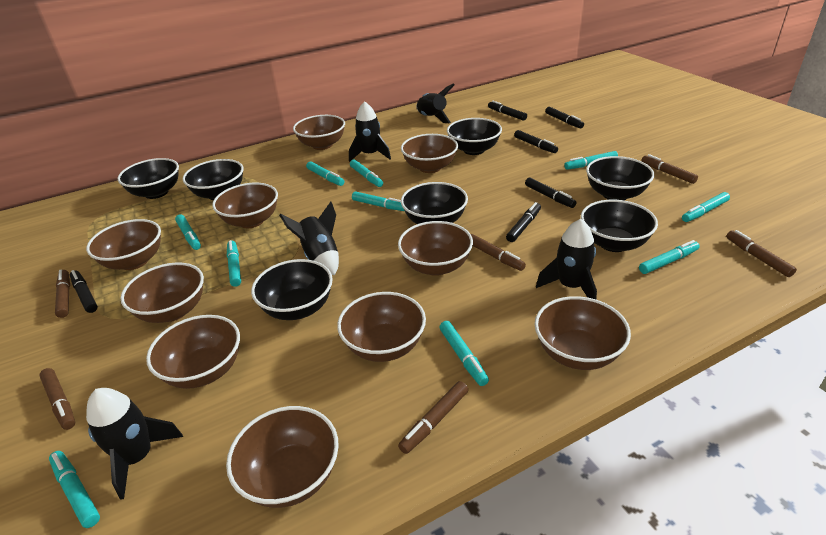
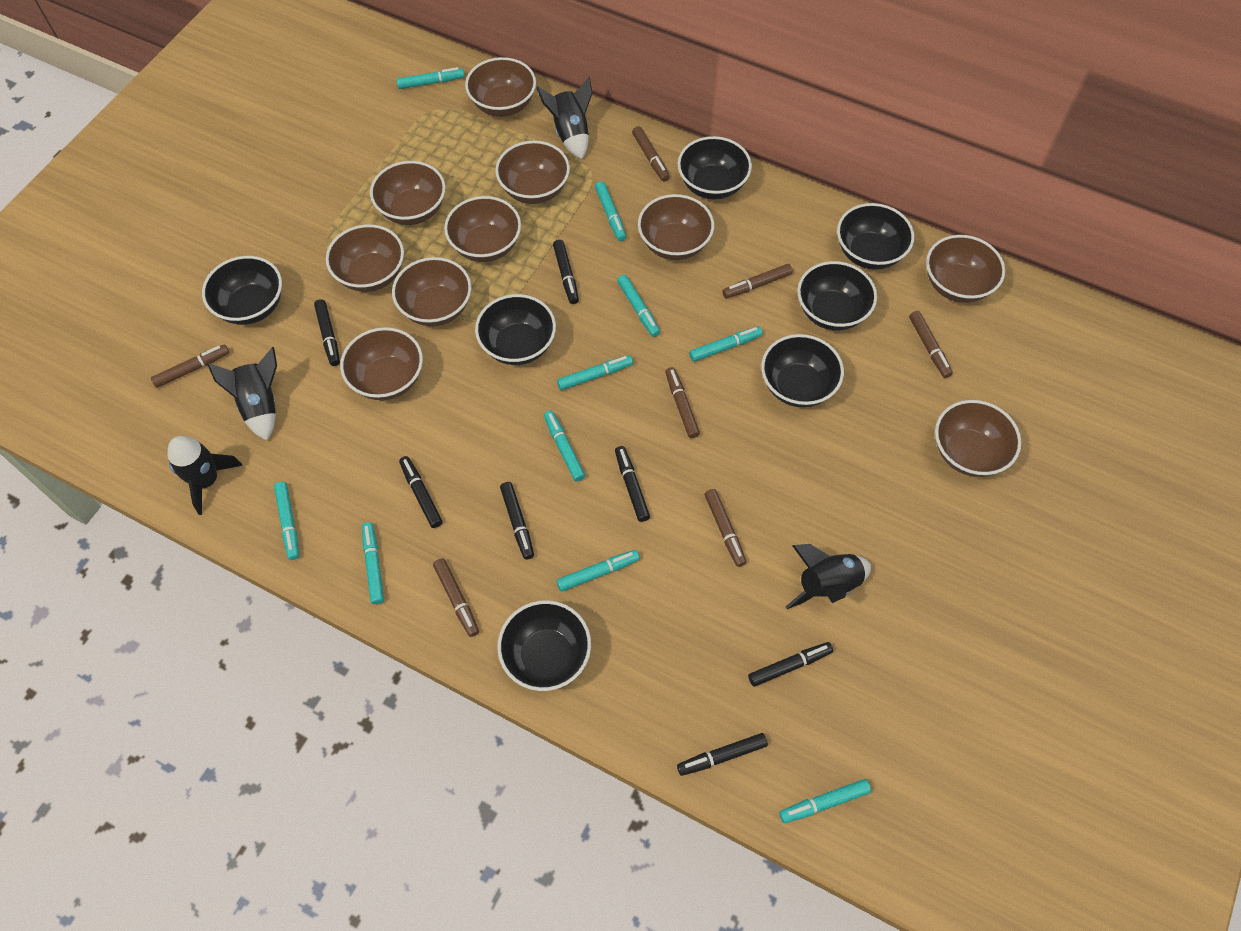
black marker: [70,270,98,313] [488,101,527,121] [506,202,541,242] [514,130,558,153] [525,177,577,208] [545,107,584,128] = 6 -> [314,299,340,366] [399,456,443,528] [500,482,534,560] [553,240,579,304] [615,446,650,522] [677,733,768,776] [748,642,833,687] = 7
black rocket: [86,388,183,500] [279,202,339,275] [349,101,391,162] [416,83,455,123] [536,219,597,299] = 5 -> [167,436,243,515] [207,347,277,441] [536,77,592,159] [785,544,871,609] = 4
brown marker: [39,368,75,430] [55,270,70,318] [398,381,468,454] [471,234,526,271] [641,154,698,184] [726,230,797,277] = 6 -> [151,345,229,388] [433,558,479,637] [632,126,670,181] [665,367,700,438] [704,489,746,567] [722,264,793,298] [909,311,953,378] = 7

